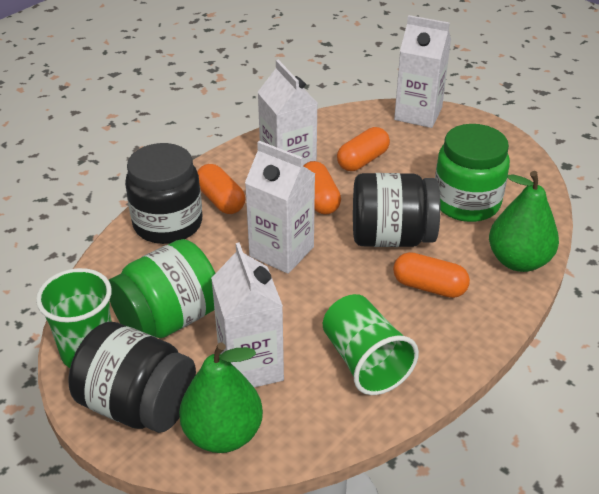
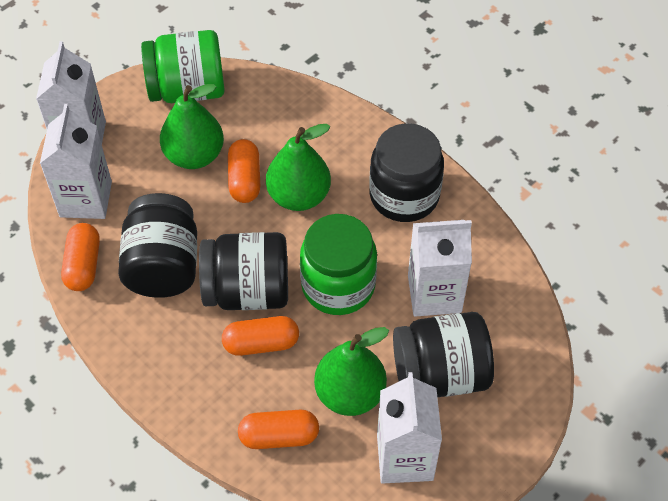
black jar: [68,322,196,433] [125,143,202,244] [353,173,440,247] = 3 -> [118,193,197,298] [199,232,288,310] [369,123,444,222] [393,312,494,397] = 4
green cup: [36,268,112,368] [323,294,419,395] = 2 -> none = 0
green pear: [179,342,263,453] [489,171,559,272] = 2 -> [160,84,224,169] [266,124,331,211] [314,327,389,416] = 3

